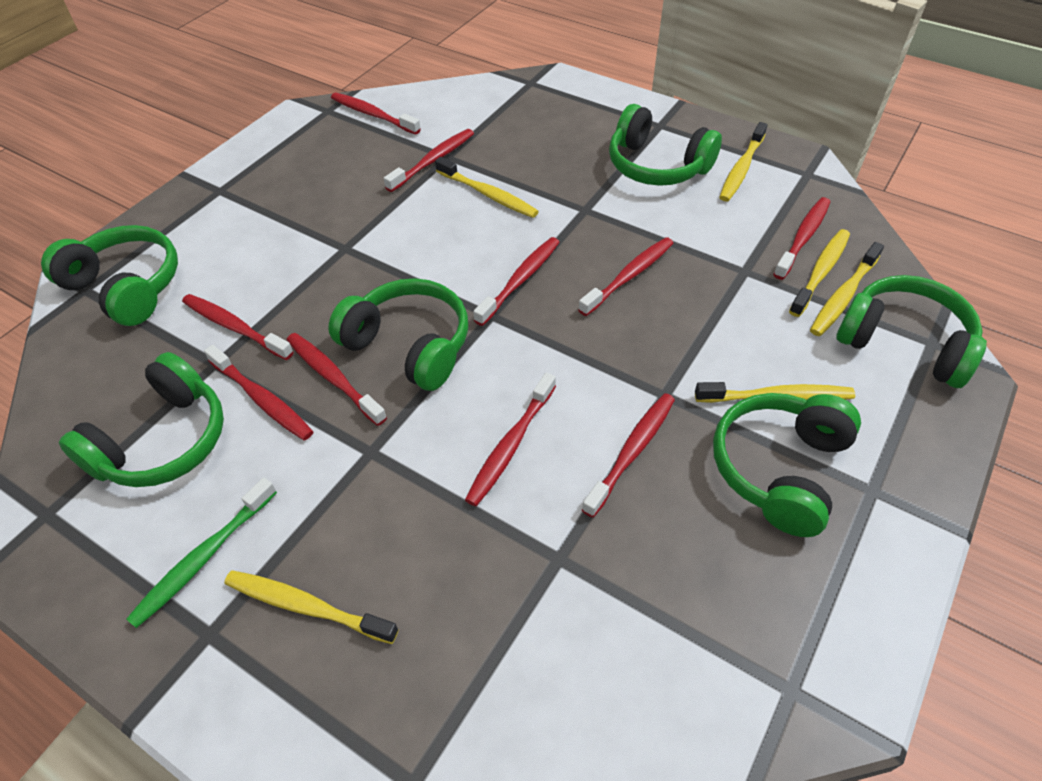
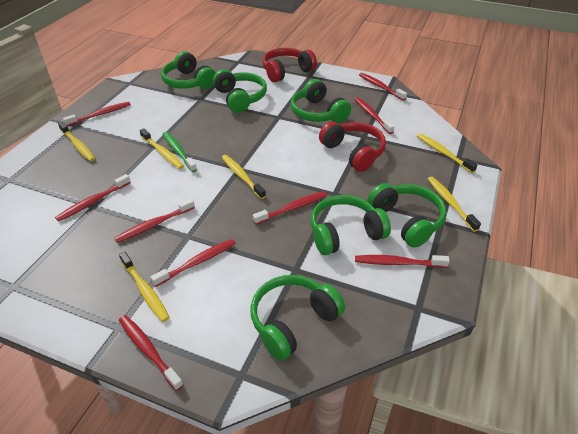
red headphones: none = 0 -> [262,48,317,82] [319,122,386,172] = 2
red toothbrush: [182,294,294,360] [204,345,313,441] [287,333,387,426] [331,93,421,135] [384,129,474,192] [465,373,556,506] [473,237,560,326] [578,237,673,316] [582,393,675,518] [773,197,830,280] = 10 -> [55,174,131,222] [63,102,131,126] [114,198,195,243] [119,315,183,391] [151,239,236,287] [253,191,327,225] [354,97,394,134] [355,255,450,268] [359,73,407,101] = 9

